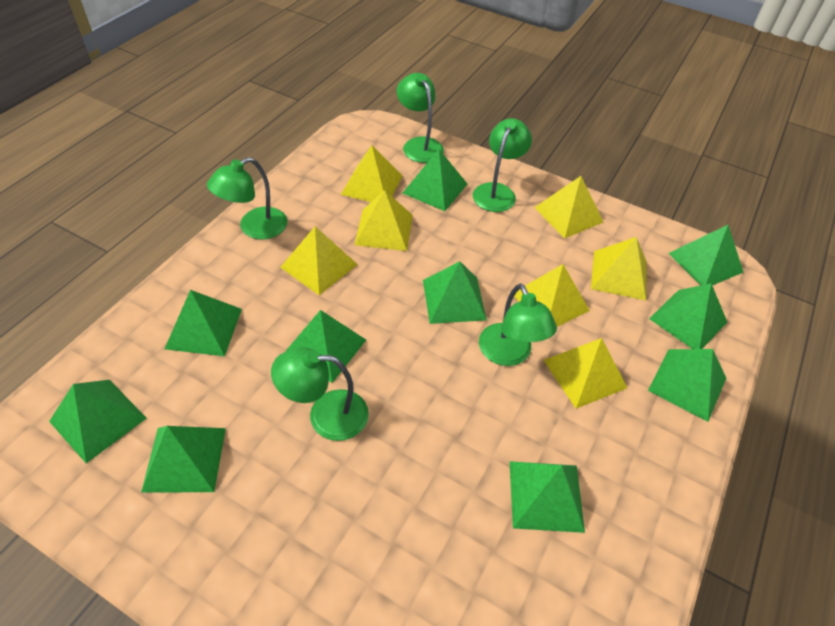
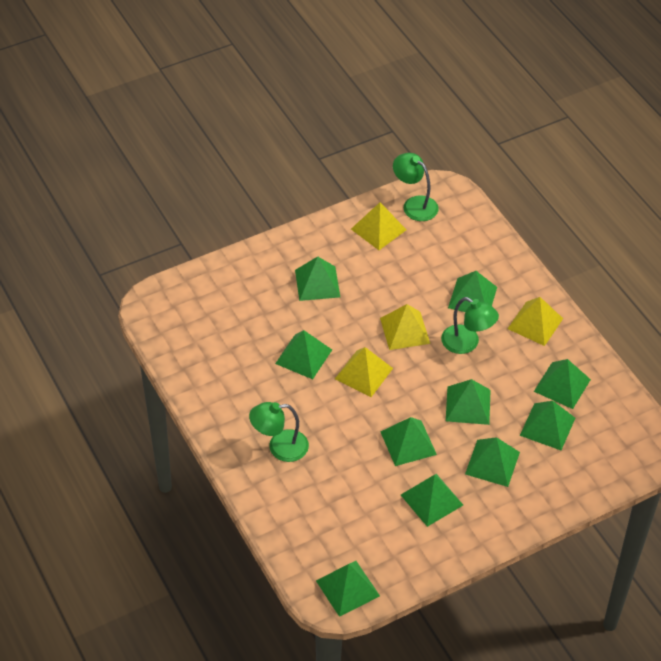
green lamp: [207,157,287,239] [271,347,369,441] [397,73,444,163] [473,118,532,212] [479,284,557,366] = 5 -> [249,402,309,462] [393,153,439,221] [441,297,499,354] = 3
yellow pyramid: [280,227,358,295] [341,145,402,202] [355,190,413,251] [514,264,590,327] [534,176,603,238] [543,338,627,409] [591,237,647,301] = 7 -> [335,347,393,397] [351,202,406,250] [380,304,430,350] [507,297,563,346] = 4

